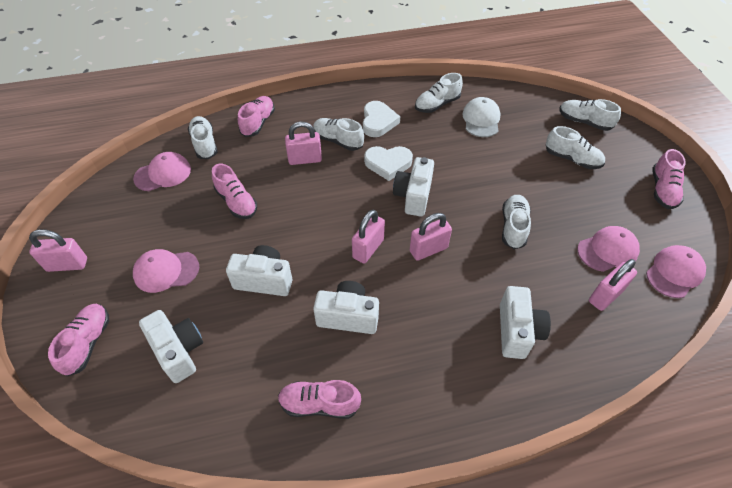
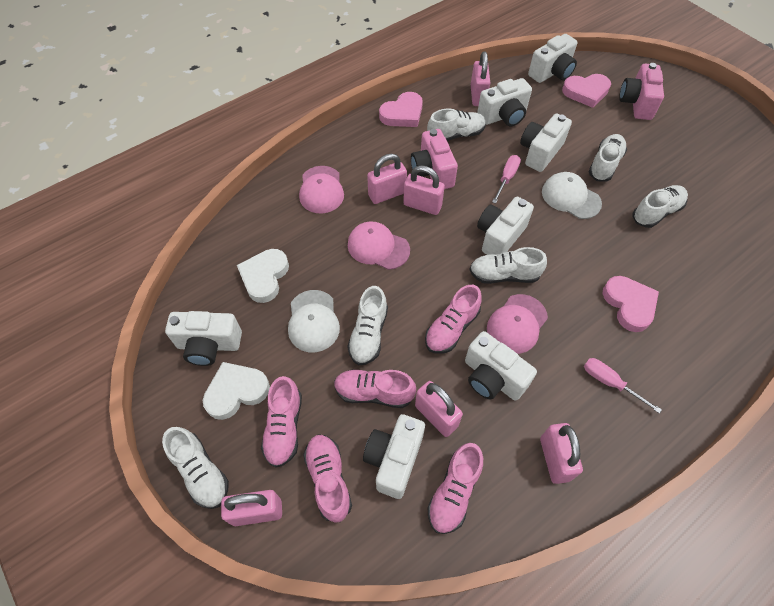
pink camera: none = 0 -> [411,129,458,189] [619,63,664,120] = 2
pink cap: [133,152,191,191] [133,249,199,293] [577,226,640,272] [646,245,706,298] = 4 -> [299,166,344,213] [348,222,410,270] [487,294,548,354] = 3
pink heart: none = 0 -> [379,92,423,127] [562,74,611,108] [602,276,659,332] = 3
pink padlock: [29,229,87,272] [285,121,322,165] [352,210,385,264] [410,213,452,261] [589,259,637,311] = 5 -> [221,490,282,526] [367,154,407,204] [403,165,445,215] [415,381,463,437] [471,51,490,106] [540,423,583,484] = 6
pink screwdriver: none = 0 -> [492,155,521,204] [584,358,662,414] = 2
white camera: [139,310,203,383] [226,245,292,296] [313,281,379,334] [393,157,434,217] [500,286,551,359] = 5 -> [165,311,242,366] [363,414,425,499] [465,331,537,401] [477,78,532,126] [477,197,534,255] [520,113,572,172] [528,34,577,83] = 7
white cap: [462,97,501,137] = 1 -> [288,290,340,352] [542,172,602,219] = 2

